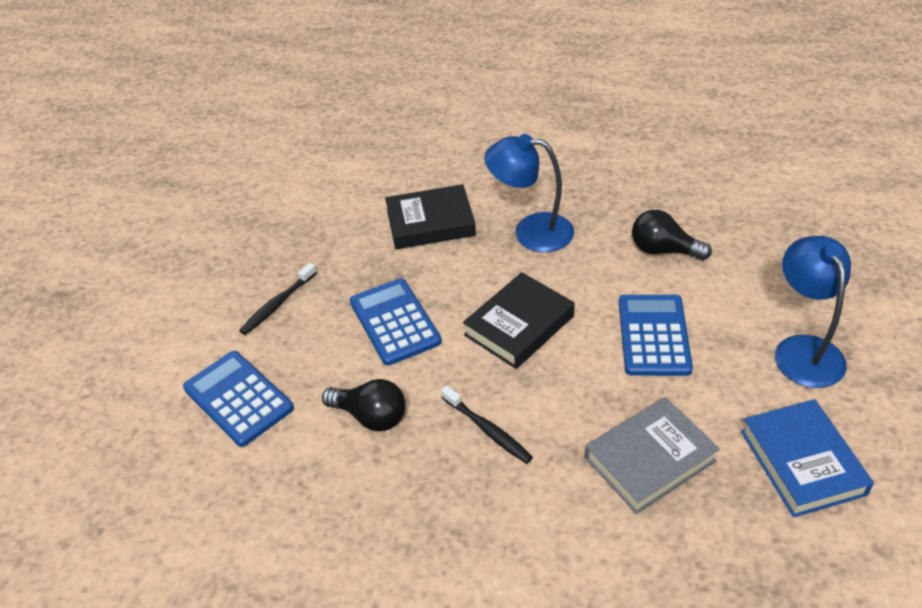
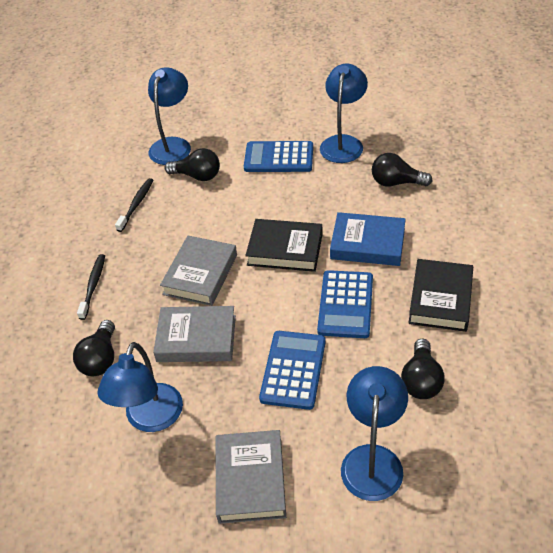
black light bulb: [322,379,406,432] [632,210,712,260] = 2 -> [73,320,115,376] [165,148,220,181] [372,153,432,187] [401,339,444,399] = 4
blue lamp: [484,134,574,252] [775,236,851,388] = 2 -> [97,342,183,432] [148,67,191,165] [320,64,368,163] [341,366,408,501] = 4
grey book: [585,397,720,514] = 1 -> [153,306,236,362] [160,236,237,306] [215,430,286,524] = 3

